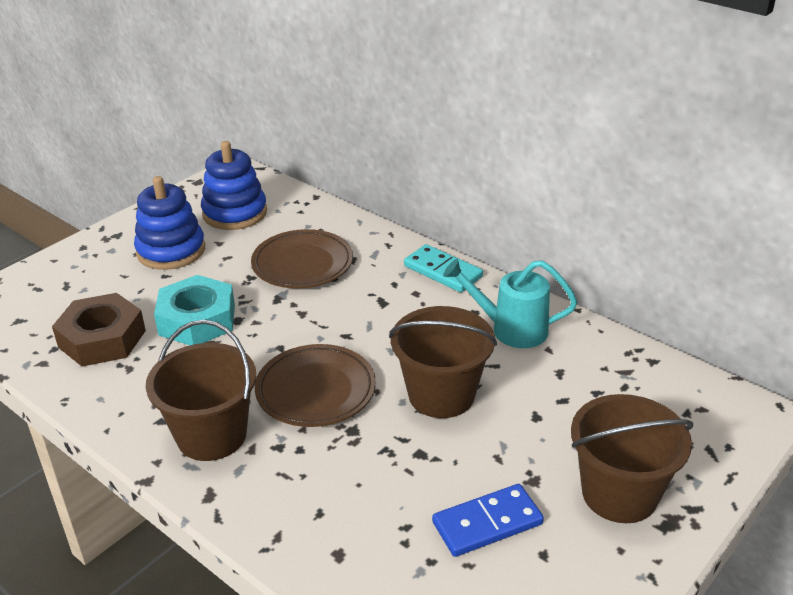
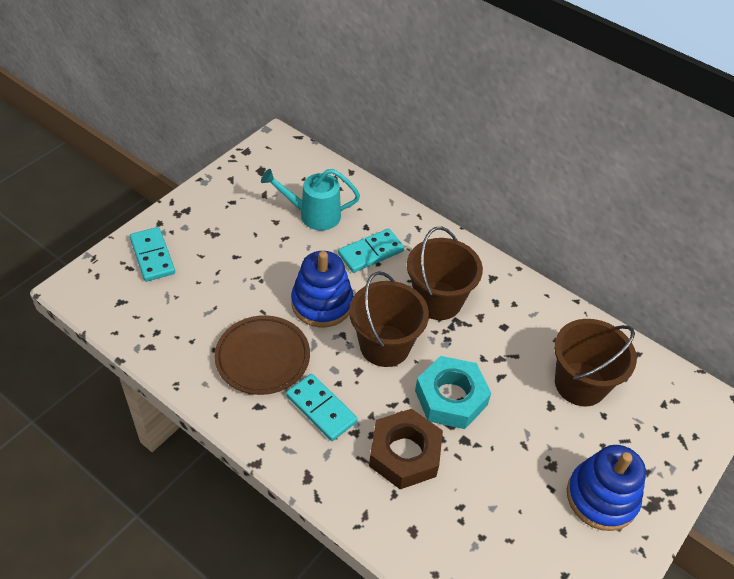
blue domino: [432,484,544,557] = 1 -> none = 0
brown plate: [251,229,353,289] [255,344,376,427] = 2 -> [215,315,310,395] = 1
turquoise domino: [404,244,483,292] = 1 -> [130,227,175,282] [286,374,358,441] [338,228,404,273] = 3

